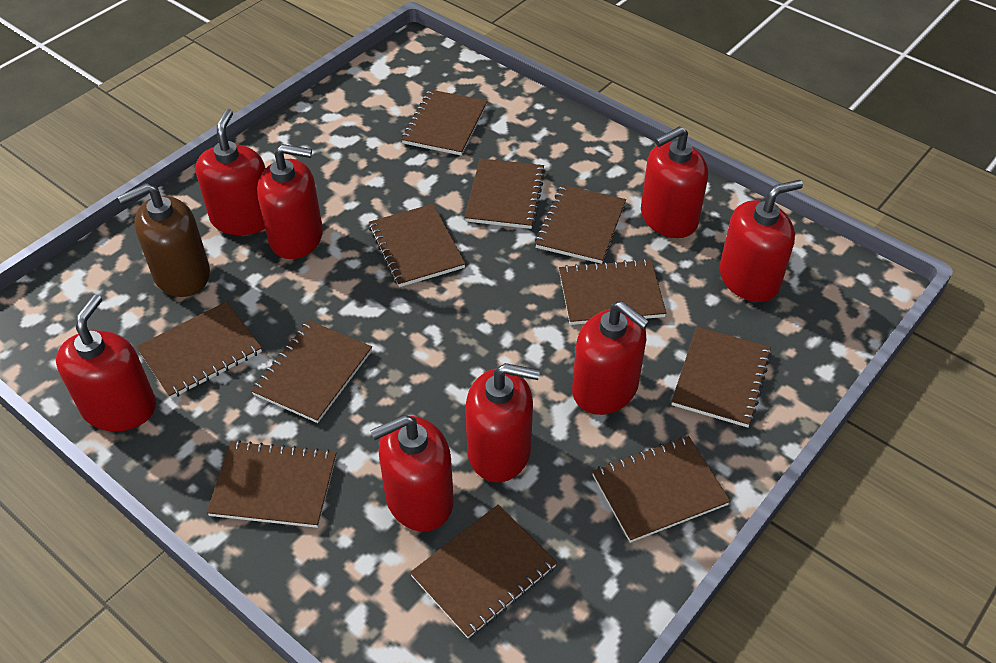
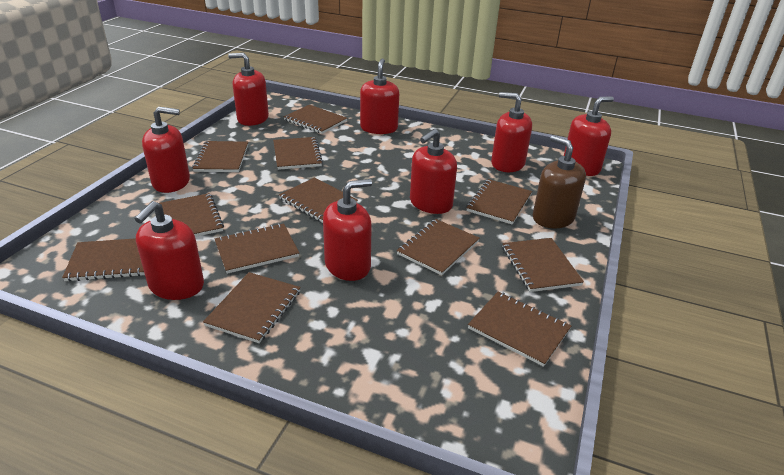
brown notebook: [136,302,262,399] [207,440,336,528] [251,320,372,423] [369,204,466,287] [401,89,487,156] [410,504,557,638] [464,158,546,229] [535,184,626,264] [559,259,666,325] [592,436,731,543] [671,327,772,428] = 11 -> [62,238,145,282] [159,193,224,237] [192,141,248,172] [203,272,301,343] [215,223,299,274] [273,137,323,170] [279,177,358,223] [284,105,347,134] [397,219,480,275] [466,179,532,224] [468,292,571,367] [502,238,584,292] = 12

